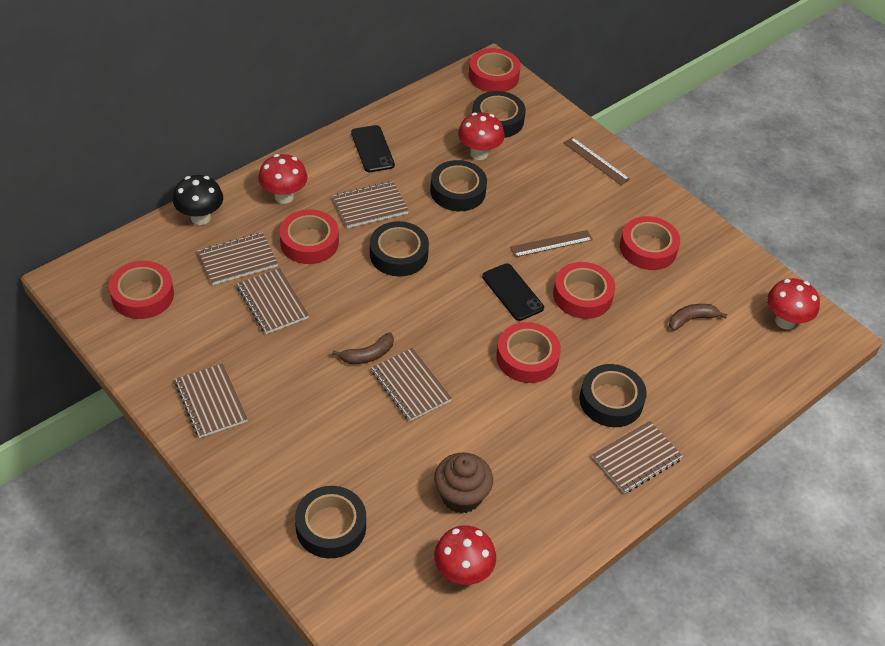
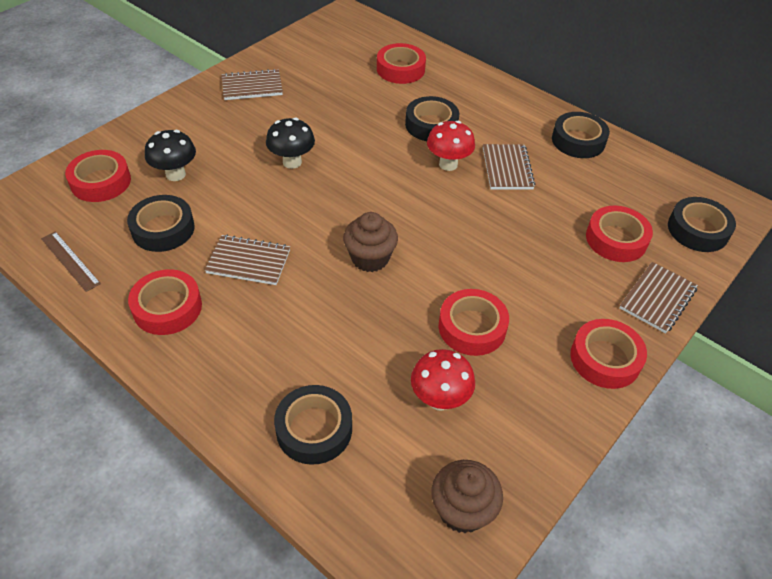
black mushroom: [173,175,223,225] = 1 -> [145,130,196,181] [266,118,315,169] = 2
black phone: [351,125,395,172] [482,263,544,321] = 2 -> none = 0
brown banana: [332,332,394,364] [669,304,727,331] = 2 -> none = 0
brown cupcake: [434,452,493,513] = 1 -> [343,212,398,272] [431,460,503,533] = 2
brown notebook: [175,363,248,438] [198,232,278,285] [237,268,309,334] [333,181,409,228] [371,348,452,421] [592,421,683,494] = 6 -> [205,234,290,285] [222,69,283,100] [483,144,535,190] [619,262,698,334] = 4
brown ruler: [510,230,593,257] [564,137,630,185] = 2 -> [41,231,101,292] = 1
red mushroom: [258,154,308,204] [434,525,496,585] [458,112,504,160] [767,278,820,329] = 4 -> [411,349,475,411] [427,121,475,171] = 2

